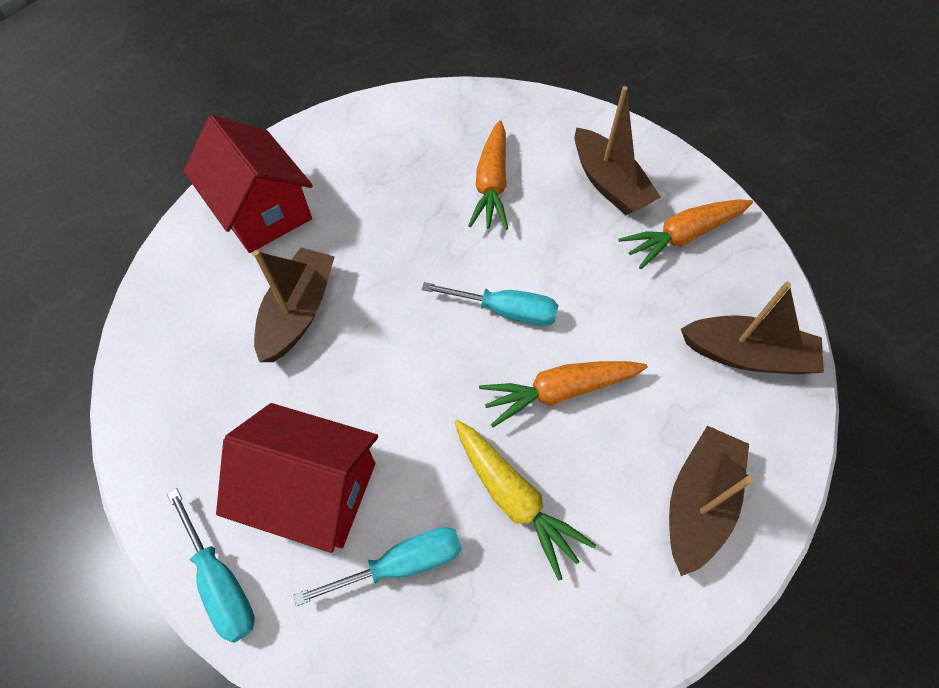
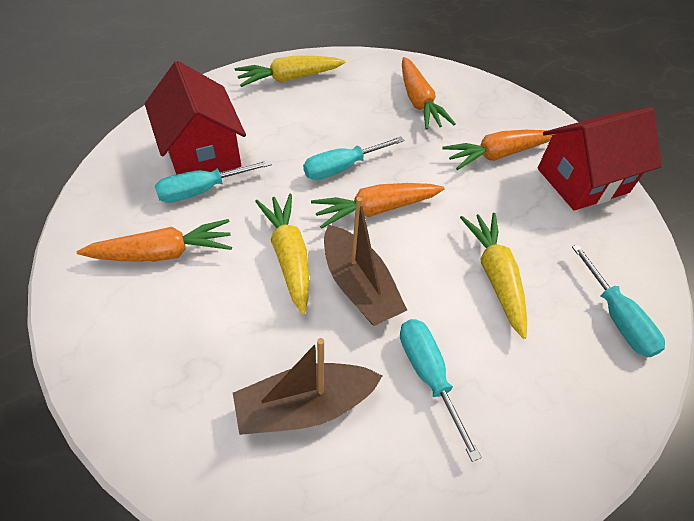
brown boat: [253,247,335,362] [575,86,661,215] [669,425,753,576] [681,282,824,374] = 4 -> [233,338,382,435] [324,197,407,326] = 2
orange carrot: [468,120,508,230] [479,361,648,427] [619,199,753,269] = 3 -> [77,219,232,262] [311,183,445,229] [402,57,456,130] [442,130,555,170] = 4
turquoise screwdriver: [167,488,255,643] [294,527,462,606] [421,282,558,326] = 3 -> [155,160,272,203] [303,136,405,180] [400,319,482,462] [572,244,665,357] = 4
yellow carrot: [455,420,596,581] = 1 -> [235,56,345,87] [255,194,309,314] [460,213,527,339] = 3

